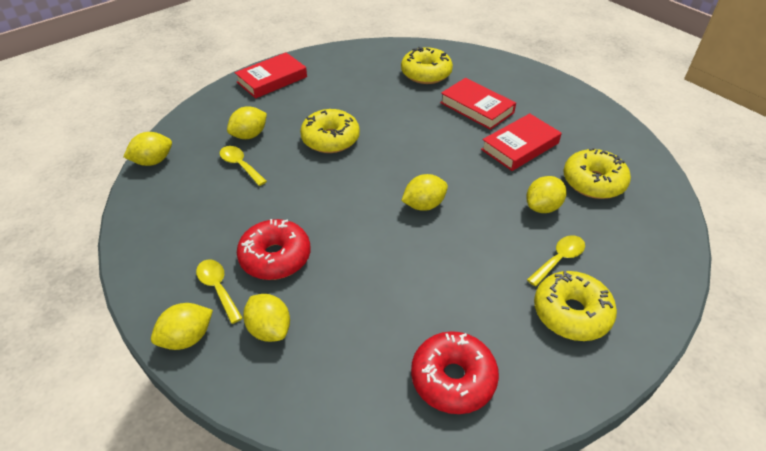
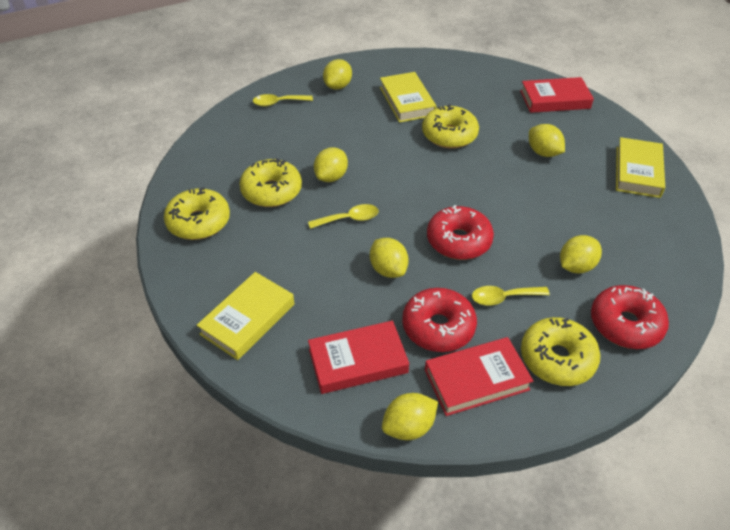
red donut: [237,219,310,280] [411,331,499,414] = 2 -> [402,288,477,352] [427,205,494,260] [591,285,669,349] = 3
yellow book: none = 0 -> [197,272,294,360] [380,72,436,123] [616,137,665,198] = 3

